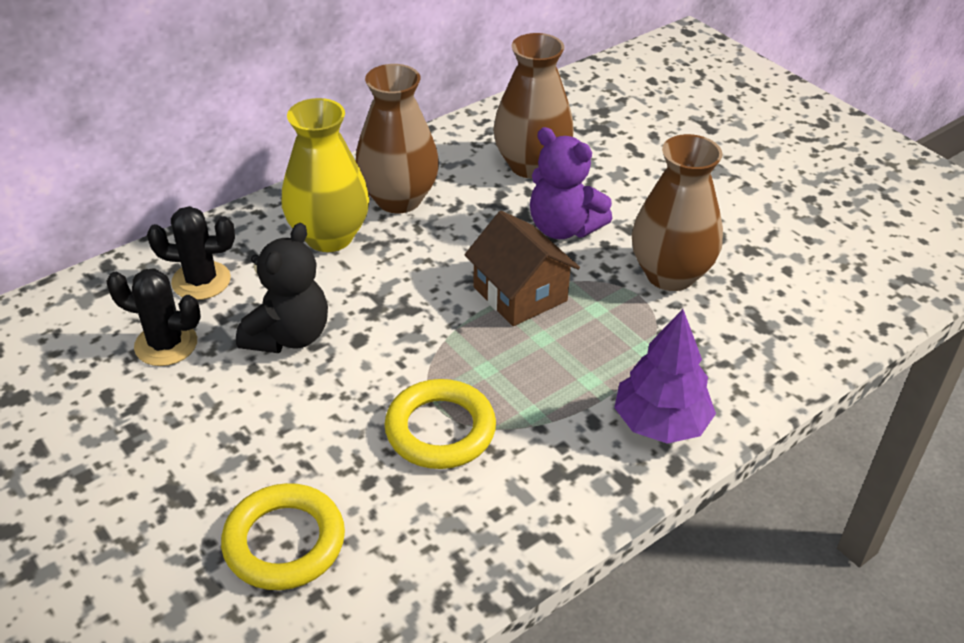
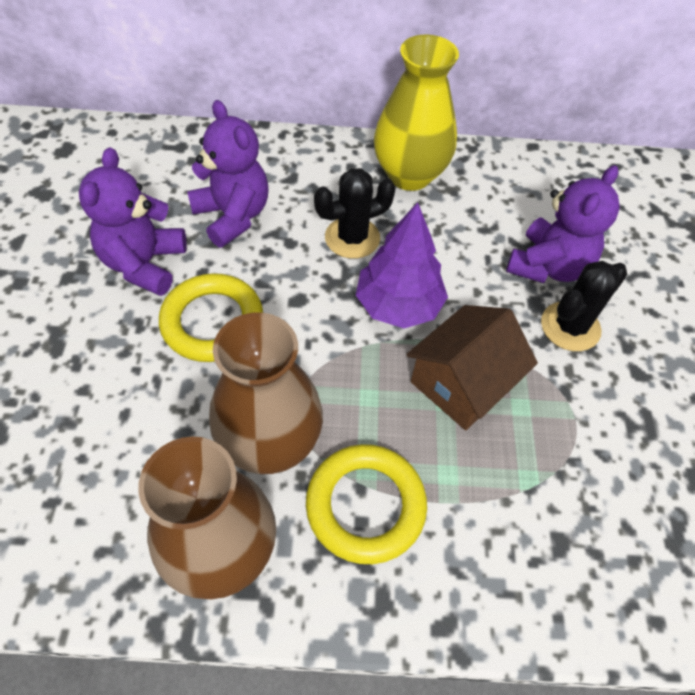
black teddy bear: [236,223,328,353] = 1 -> none = 0
brown vase: [356,64,439,213] [493,33,574,179] [632,134,723,291] = 3 -> [138,437,276,599] [209,312,323,474] = 2
purple teddy bear: [530,127,612,239] = 1 -> [79,147,187,296] [187,100,269,248] [506,165,620,283] = 3

